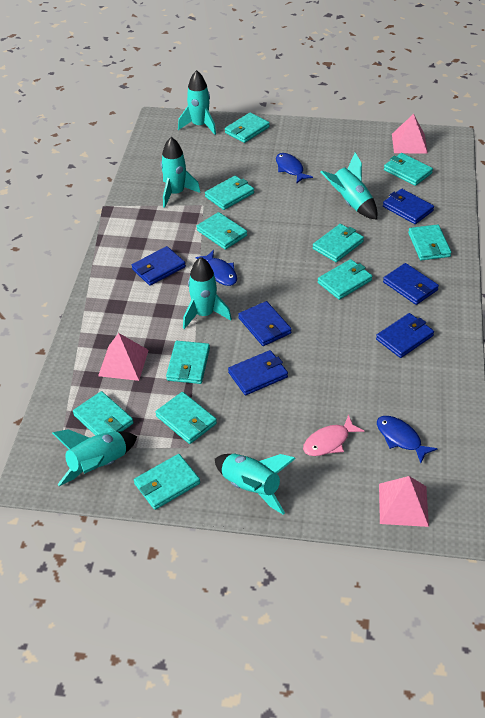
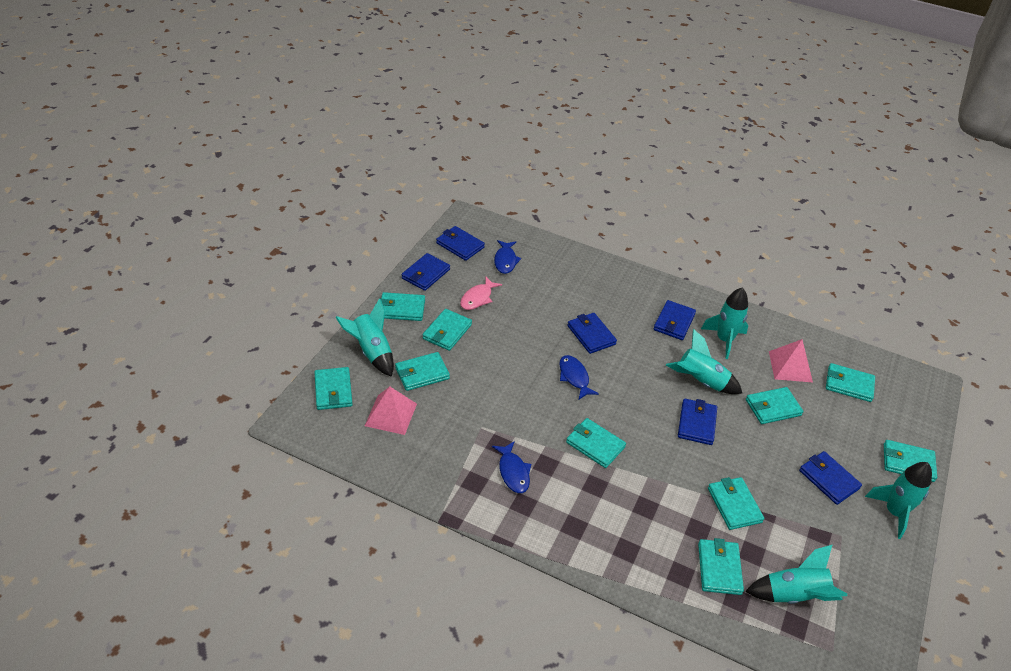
pink pyramid: [98,333,149,381] [379,476,429,527] [392,114,428,153] = 3 -> [365,386,417,435] [769,339,813,382] = 2
turquoise rocket: [52,429,137,486] [161,137,201,208] [178,70,216,135] [183,257,232,329] [215,454,296,515] [320,153,377,220] = 6 -> [335,298,394,377] [666,329,742,394] [701,287,748,359] [745,544,848,604] [865,462,932,539] = 5
turquoise wallet: [73,391,134,435] [134,454,200,510] [155,392,217,444] [166,341,210,384] [196,212,247,250] [205,176,254,210] [225,112,270,143] [313,224,364,262] [318,259,372,300] [384,153,433,186] [408,225,452,260] = 11 -> [314,367,353,410] [381,292,425,321] [395,352,450,391] [422,309,472,351] [566,418,626,468] [698,538,744,595] [708,477,764,530] [746,387,804,424] [826,363,875,402] [884,440,937,482] = 10

